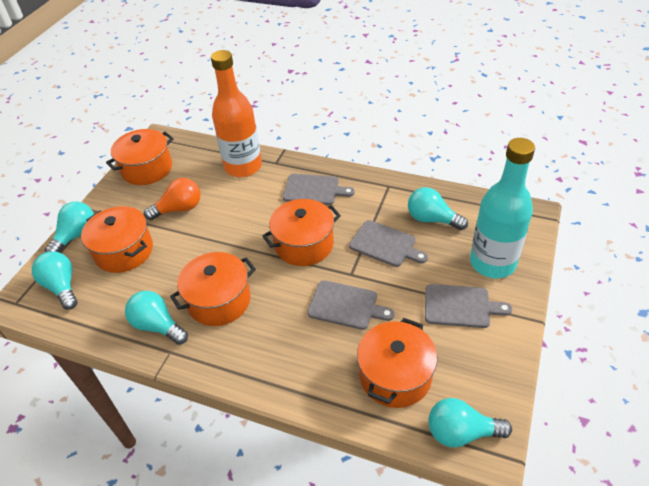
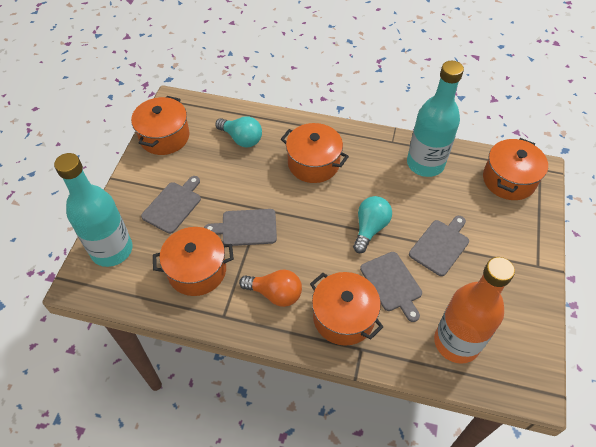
turquoise bottle: [470,138,535,278] = 1 -> [54,153,132,267] [407,61,464,177] = 2
turquoise light bulb: [32,251,77,310] [45,202,94,253] [125,291,188,345] [408,187,468,230] [428,398,512,448] = 5 -> [215,116,262,148] [353,196,392,253] = 2

